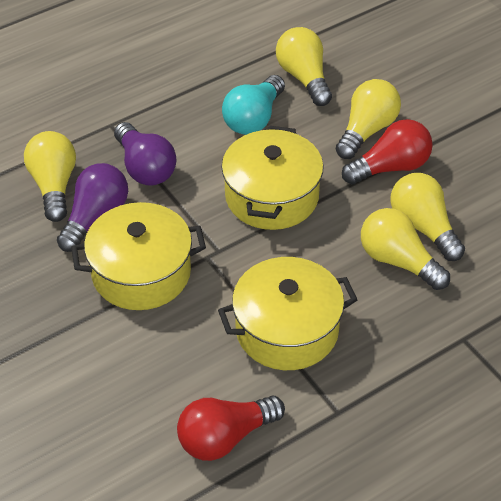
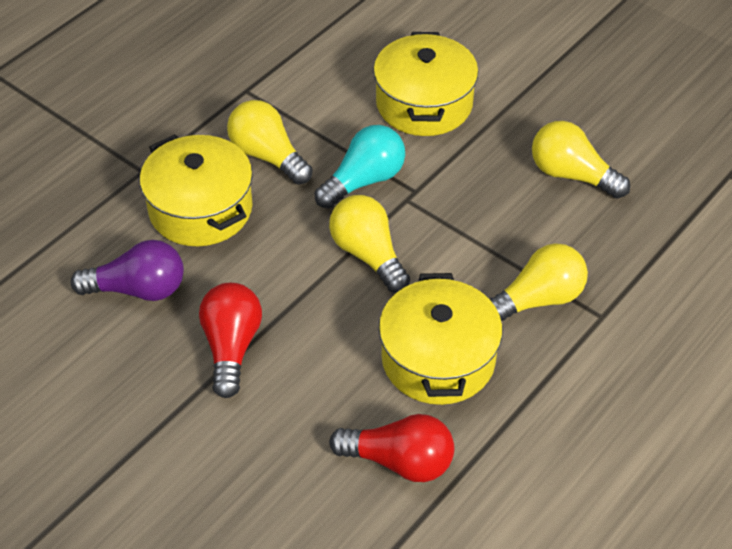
purple light bulb: [57,163,128,252] [114,122,176,186] = 2 -> [71,240,184,301] = 1
yellow light bulb: [24,131,76,222] [276,27,332,106] [336,79,401,159] [361,208,450,290] [390,173,465,261] = 5 -> [227,100,313,185] [329,195,410,293] [490,243,588,321] [532,121,630,199] = 4

